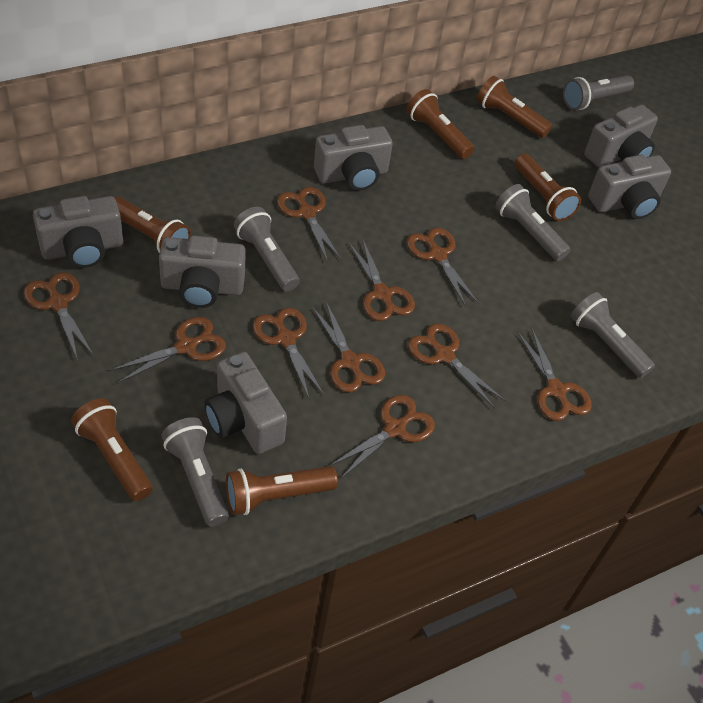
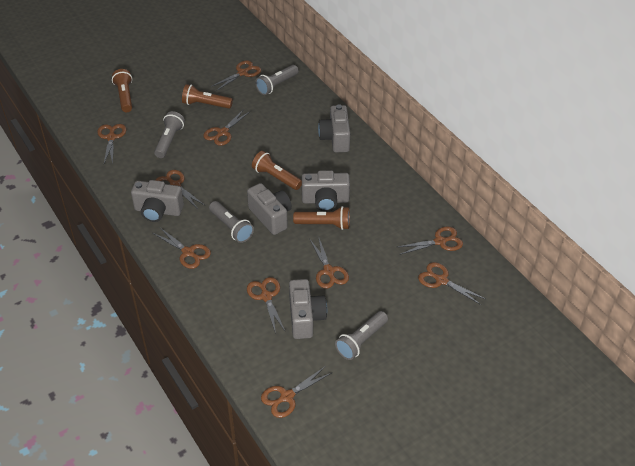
brown flashlight: [71,398,153,501] [114,196,191,253] [226,466,338,515] [406,89,474,159] [477,76,552,138] [515,153,581,221] = 6 -> [112,69,132,112] [182,84,233,109] [252,151,302,190] [293,206,350,230] = 4
grey camera: [33,196,123,268] [159,235,246,308] [204,352,287,454] [314,125,393,191] [584,104,658,167] [588,155,671,219] = 6 -> [131,180,184,222] [247,183,292,235] [289,279,327,339] [302,170,350,212] [318,104,350,153] = 5
grey flashlight: [161,417,229,527] [234,207,300,291] [495,184,570,261] [563,75,634,110] [571,292,655,378] = 5 -> [154,111,185,158] [209,201,254,243] [255,65,299,95] [335,311,388,360] = 4

